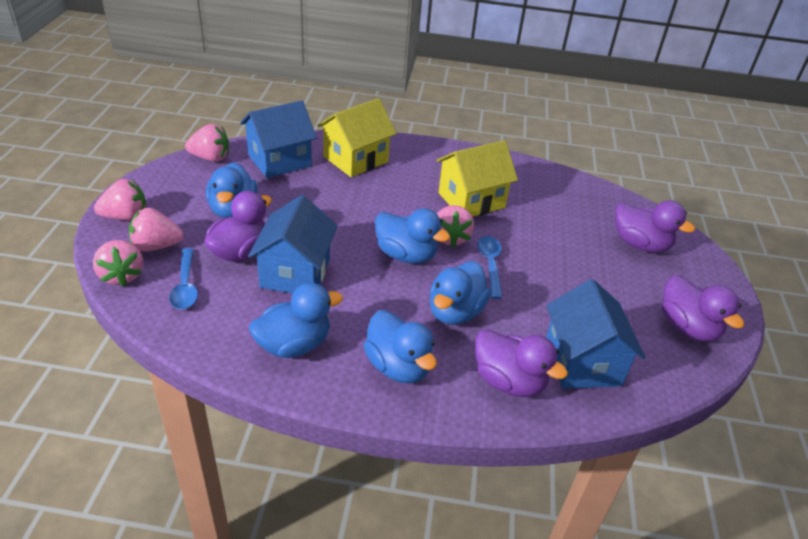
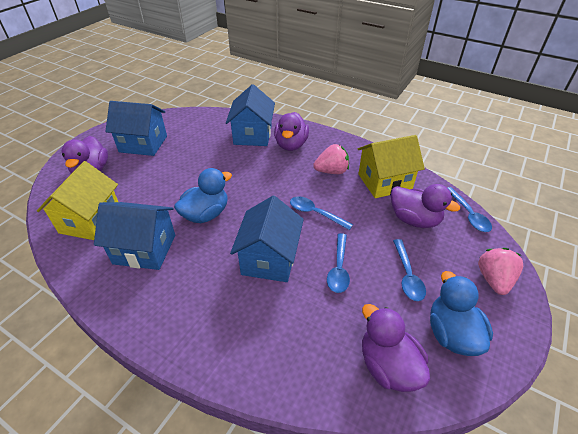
blue duck: [206,162,258,218] [249,283,343,358] [363,310,437,383] [375,208,450,264] [430,261,491,325] = 5 -> [174,168,232,223] [430,271,493,356] = 2
blue house: [240,100,317,178] [248,195,338,293] [546,279,646,389] = 3 -> [94,202,175,270] [106,101,167,156] [226,84,275,146] [230,196,304,282] = 4
blue spoon: [169,248,198,310] [477,236,502,299] = 2 -> [290,196,353,230] [327,233,350,293] [393,239,426,301] [448,187,492,232] = 4
pink strawberry: [93,240,143,286] [94,179,146,221] [129,208,184,252] [185,124,229,162] [437,205,474,248] = 5 -> [313,144,349,174] [478,248,523,295] = 2

